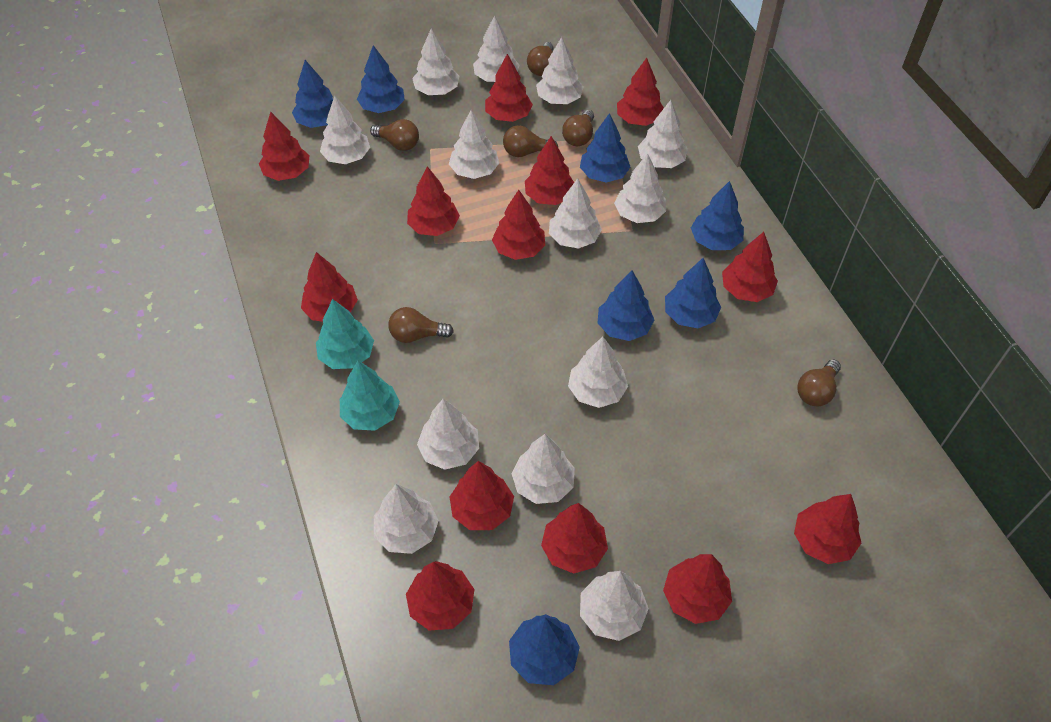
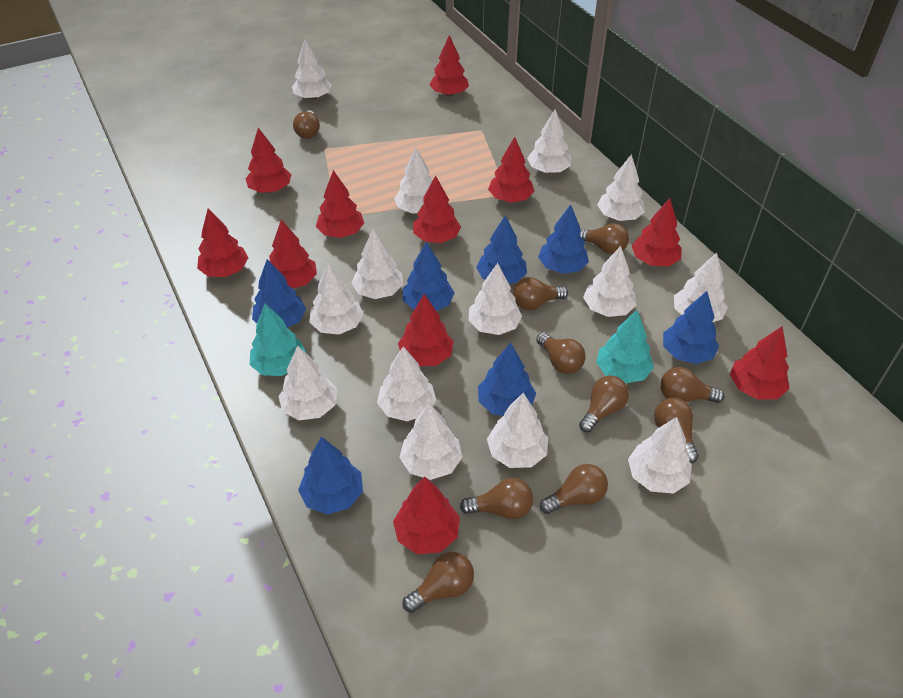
brown light bulb: [370,119,419,151] [388,307,454,343] [503,125,558,157] [527,42,553,76] [562,110,594,146] [797,360,841,406] = 6 -> [293,110,320,139] [402,552,474,613] [460,478,533,519] [513,277,568,310] [536,332,586,374] [540,464,608,514] [579,223,629,254] [579,376,629,432] [654,398,699,463] [660,367,725,403] = 10
red tree: [259,111,309,181] [301,252,358,322] [406,561,474,631] [407,166,460,236] [449,461,514,530] [485,54,533,122] [492,190,545,260] [525,136,574,205] [541,503,608,573] [617,58,664,126] [663,554,732,624] [722,232,778,302] [794,494,861,564] = 13 -> [197,209,248,277] [245,128,292,193] [269,219,317,289] [316,170,364,238] [393,477,460,554] [398,294,454,366] [413,175,461,243] [429,35,469,96] [488,137,535,203] [632,198,682,266] [730,326,790,400] = 11
white tree: [320,96,370,164] [374,484,439,554] [412,28,459,95] [417,398,479,470] [449,110,499,179] [473,15,520,82] [511,434,575,504] [536,37,583,104] [549,178,602,249] [568,337,628,408] [580,571,649,641] [614,154,666,223] [638,100,688,168] = 13 -> [278,346,338,420] [292,39,332,100] [309,263,363,335] [352,229,403,299] [377,346,436,421] [394,148,433,214] [399,403,462,480] [468,263,522,335] [487,393,548,468] [527,109,571,173] [583,246,637,317] [597,154,645,221] [628,417,692,494] [674,252,728,322] = 14

